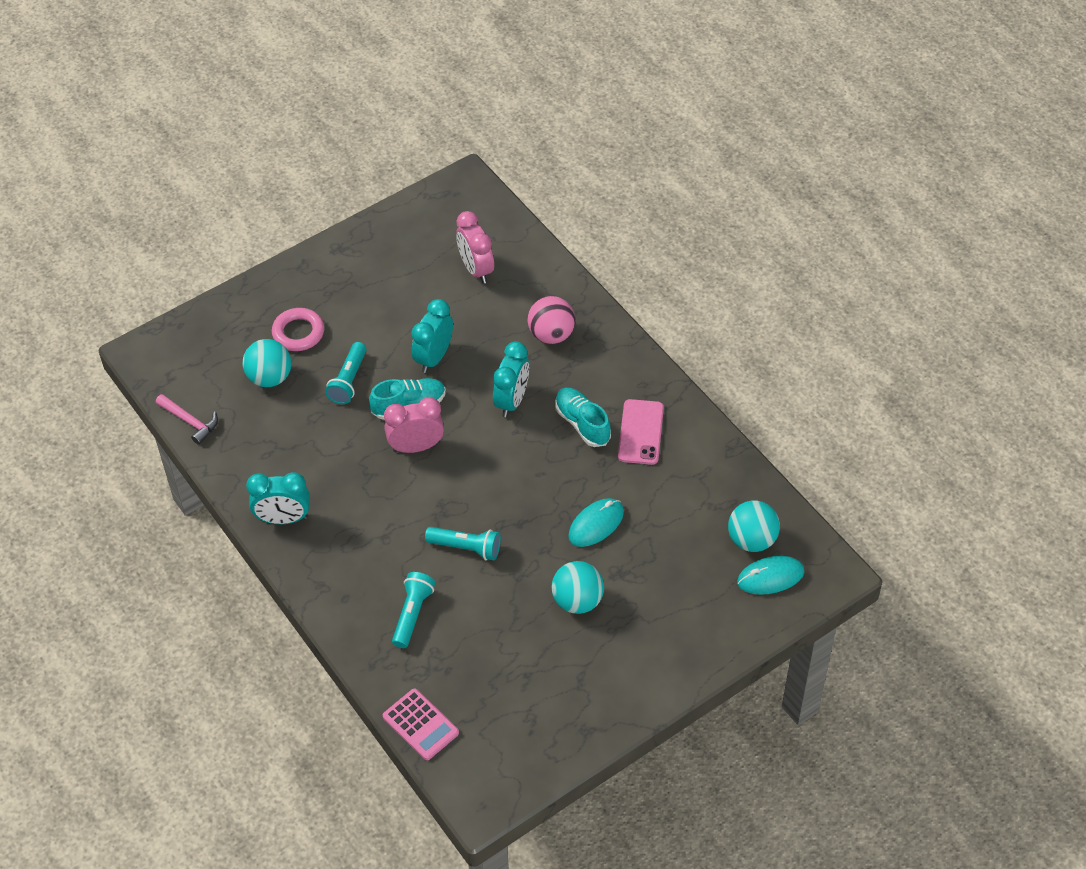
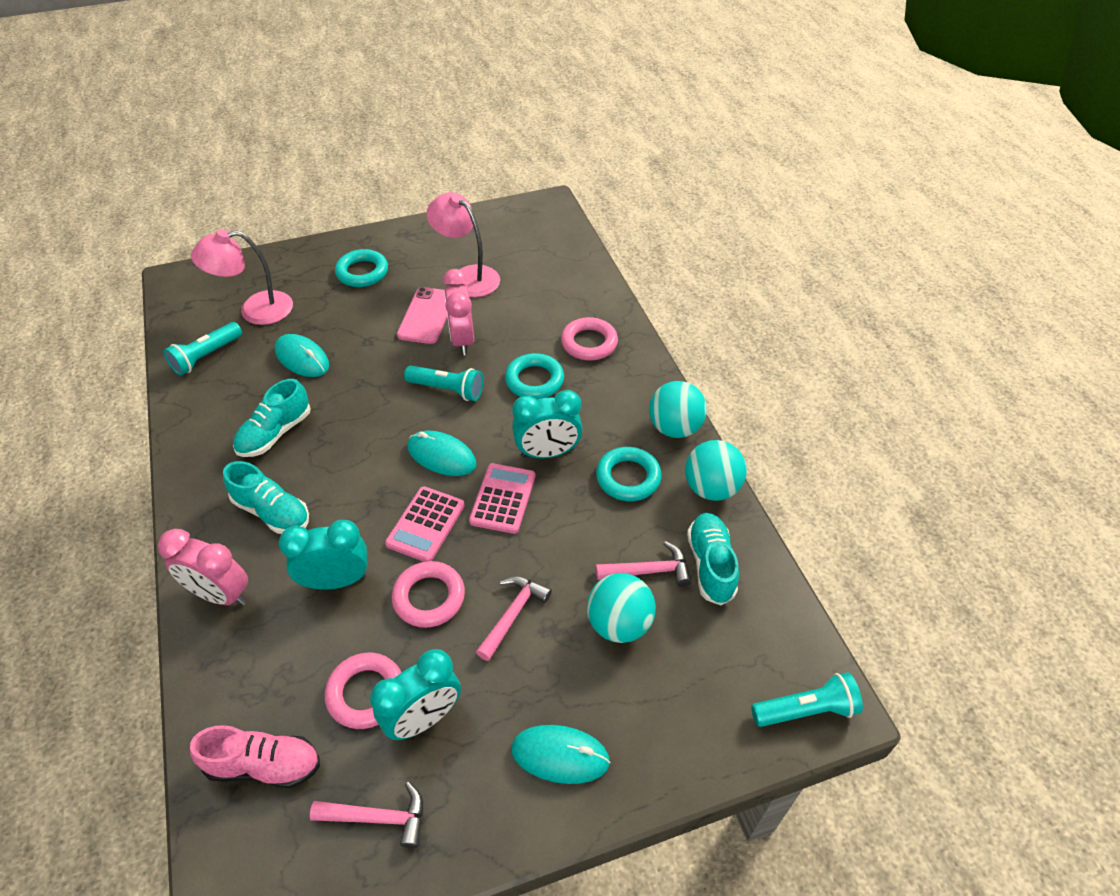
pink ball: [528,296,575,344] = 1 -> none = 0
pink calculator: [383,688,459,760] = 1 -> [385,486,465,562] [469,463,535,534] = 2
pink hammer: [156,394,218,445] = 1 -> [310,782,423,848] [476,576,552,661] [596,541,692,587] = 3
pink lamp: none = 0 -> [191,229,293,325] [427,192,500,297] = 2
pink ring: [272,308,324,351] = 1 -> [325,653,402,729] [392,561,465,628] [561,317,618,361] = 3
pink shoe: none = 0 -> [190,725,320,788] = 1
turquoise mouse: [568,498,624,547] [737,556,804,595] = 2 -> [275,334,329,377] [408,431,477,476] [511,725,610,784] = 3
turquoise ring: none = 0 -> [335,249,388,287] [505,353,564,399] [596,447,662,501] = 3
turquoise shoe: [369,378,446,420] [555,388,611,447] = 2 -> [223,461,309,534] [233,379,311,457] [687,513,739,605] = 3

